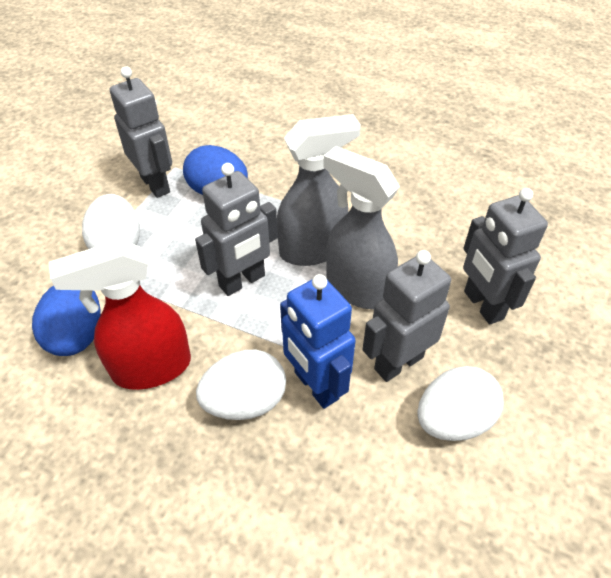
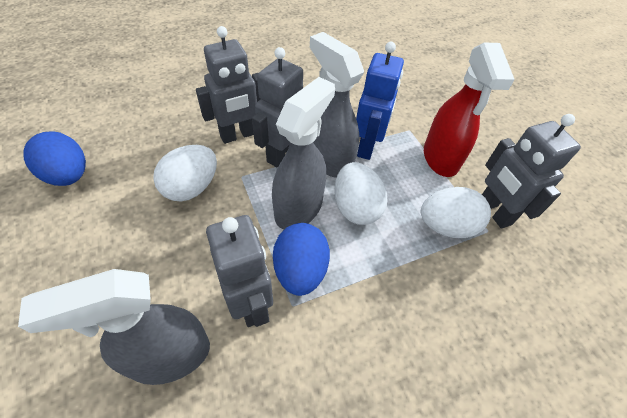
grey spray bottle: [277,114,361,266] [323,146,400,309] = 2 -> [18,269,210,385] [272,77,335,229] [310,32,364,178] = 3

